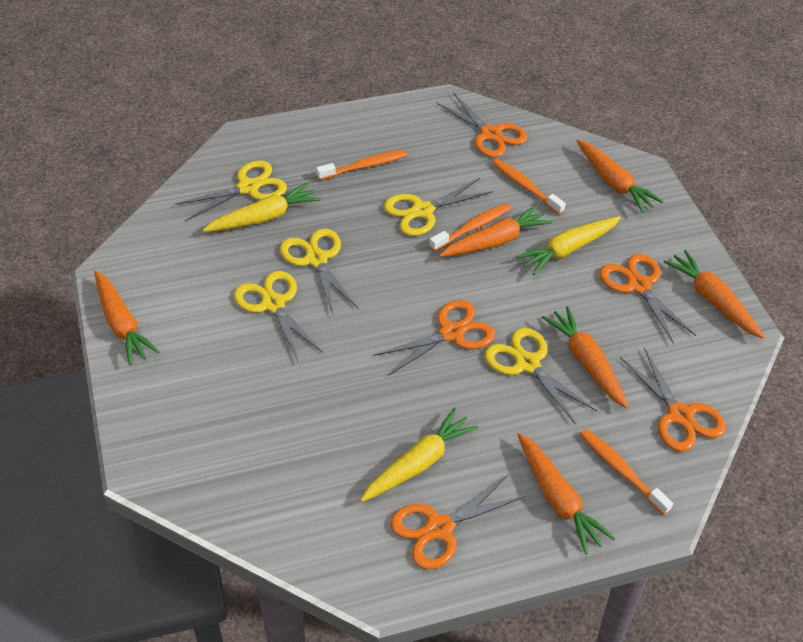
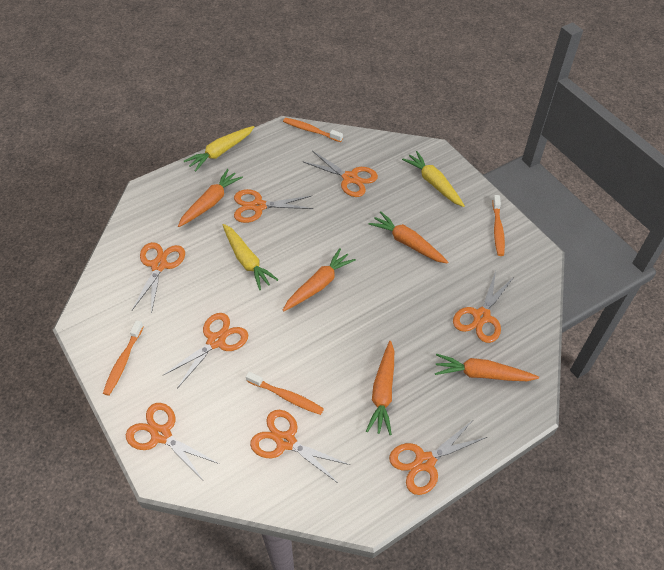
orange carrot: [94,271,160,365] [439,205,552,257] [517,433,616,554] [542,306,628,409] [576,139,663,213] [664,250,764,339] = 6 -> [178,169,243,227] [282,248,356,312] [366,341,394,435] [368,211,448,264] [435,354,539,381] = 5
orange scissors: [373,300,495,376] [390,474,527,570] [436,93,527,158] [599,254,697,344] [620,347,726,452] = 5 -> [126,403,219,480] [132,242,185,314] [162,313,248,389] [234,189,313,223] [250,410,350,484] [302,151,378,197] [389,420,487,495] [453,271,514,343] = 8
yellow scissors: [175,161,287,221] [234,271,323,362] [280,229,359,315] [384,178,493,236] [484,328,597,425] = 5 -> none = 0

